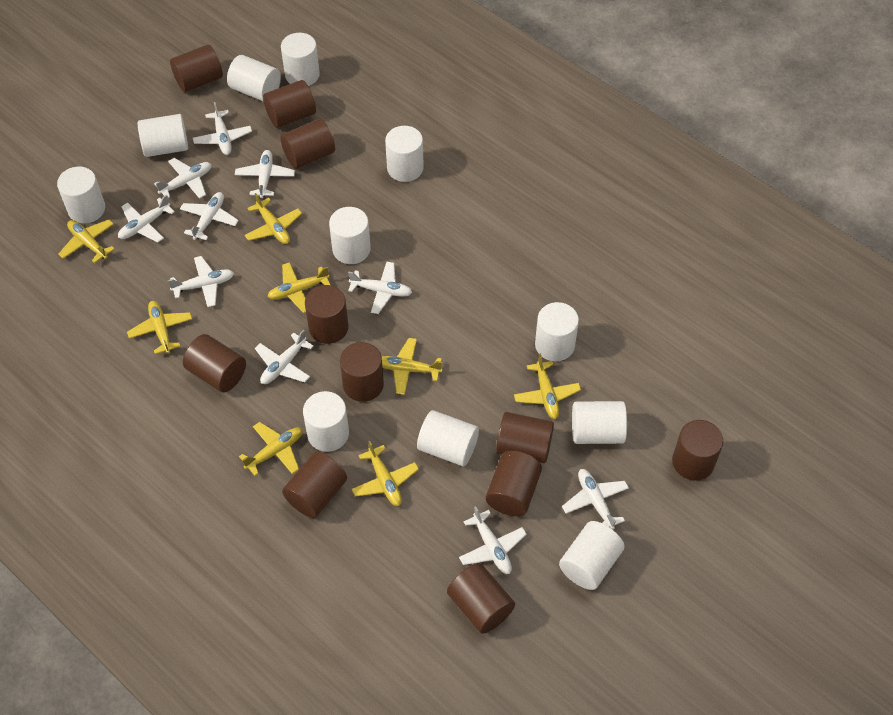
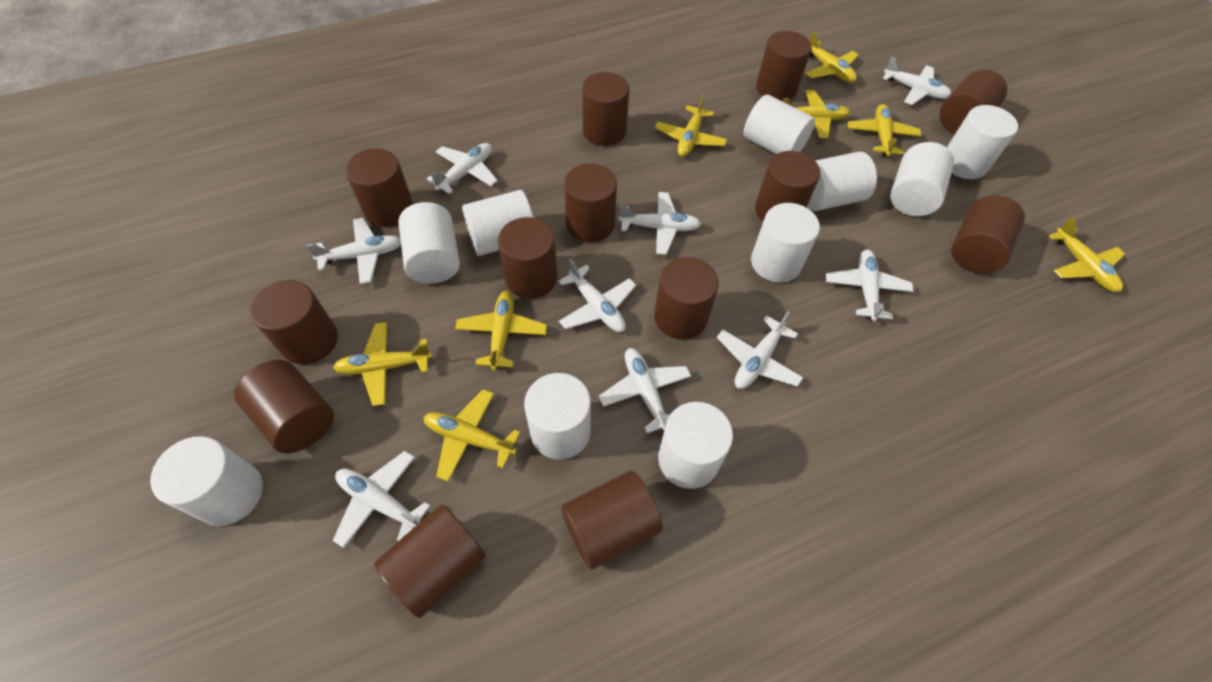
brown cylinder: [170,45,223,92] [183,334,246,392] [263,80,316,128] [280,119,335,169] [282,452,347,518] [305,285,348,344] [340,342,384,402] [447,563,515,634] [486,450,542,516] [496,412,554,463] [672,420,723,481] = 11 -> [234,360,334,453] [250,280,338,365] [345,148,413,227] [374,504,486,618] [498,217,557,299] [561,471,663,569] [564,163,617,242] [582,72,629,146] [654,257,719,340] [755,151,820,221] [756,31,812,101] [940,70,1007,134] [951,196,1025,273] = 13
white cylinder: [57,167,105,223] [138,114,188,157] [227,55,281,102] [281,33,320,86] [303,391,349,452] [329,207,371,264] [385,126,424,182] [417,410,479,466] [535,302,579,361] [559,521,625,590] [572,401,627,444] = 11 -> [150,436,263,526] [398,202,460,284] [462,190,534,256] [524,373,591,459] [658,402,733,489] [743,94,815,154] [751,203,820,283] [807,152,877,211] [890,142,954,216] [947,105,1018,179] = 10
white plane: [118,195,175,242] [154,158,211,199] [168,256,234,307] [180,192,239,240] [193,102,252,155] [235,150,295,198] [255,329,314,384] [348,262,412,314] [459,506,527,574] [562,469,629,530] = 10 -> [306,218,401,284] [333,451,430,548] [427,143,498,194] [558,259,636,332] [599,348,691,433] [619,192,701,255] [717,311,803,389] [826,249,914,321] [883,56,952,105] = 9

